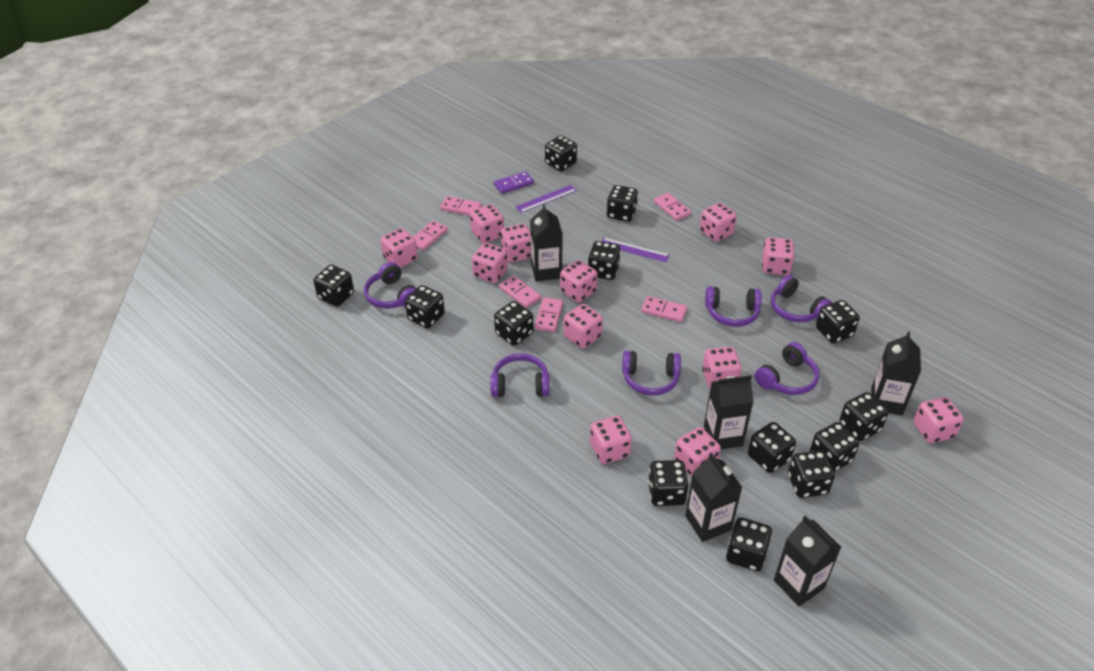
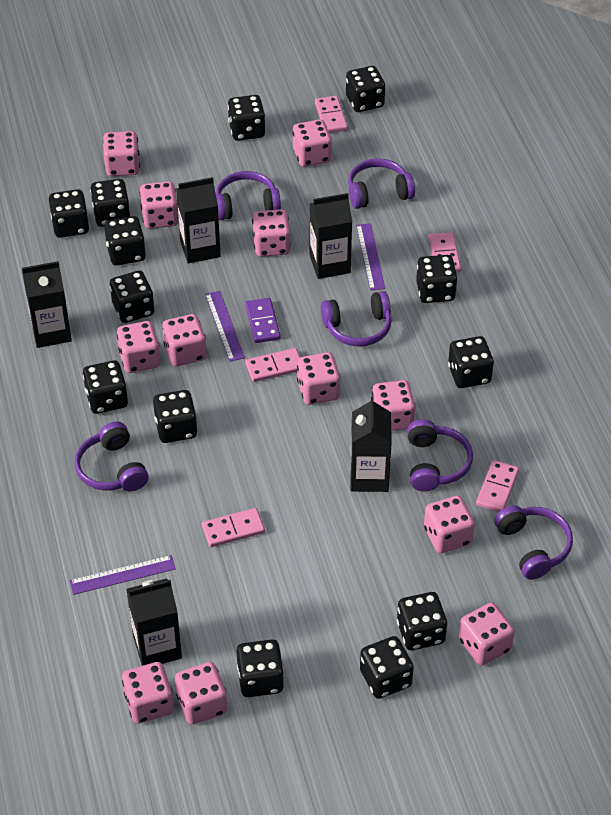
pink domino: [413,221,448,250] [440,196,482,216] [499,276,541,308] [535,297,563,332] [641,296,687,322] [654,193,691,221] = 6 -> [202,508,265,547] [245,348,300,382] [315,96,348,133] [428,232,461,273] [476,460,519,512] = 5
purple ruler: [515,185,577,213] [601,238,670,262] = 2 -> [69,555,176,595] [205,291,245,362] [356,223,385,290] = 3

